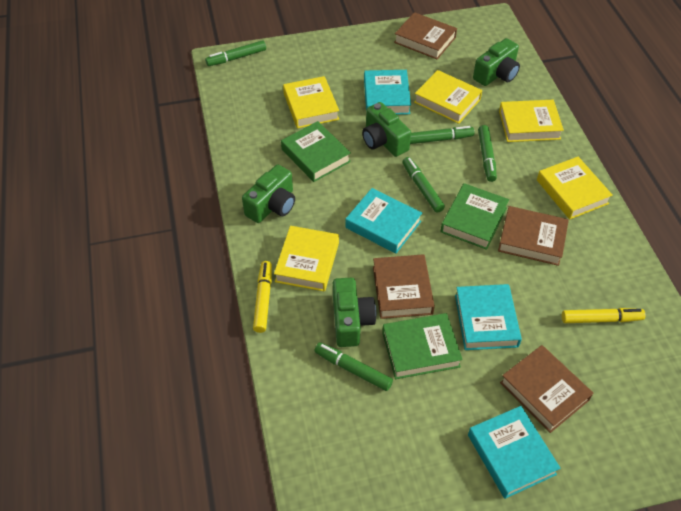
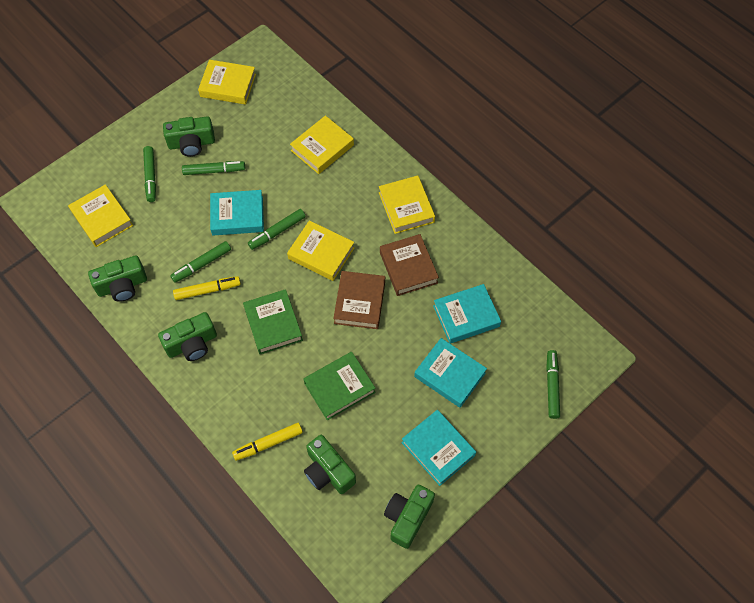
brown book: [373,254,435,319] [394,12,457,59] [498,206,569,266] [500,345,593,433] = 4 -> [333,271,385,329] [380,234,439,296] = 2
green book: [281,121,351,182] [382,313,463,379] [441,183,509,250] = 3 -> [243,289,303,354] [304,352,376,421] = 2
green camera: [242,164,295,223] [333,278,376,347] [362,102,411,157] [473,38,520,86] = 4 -> [88,256,147,302] [158,312,217,361] [163,116,215,157] [304,435,356,494] [384,484,435,549] = 5

